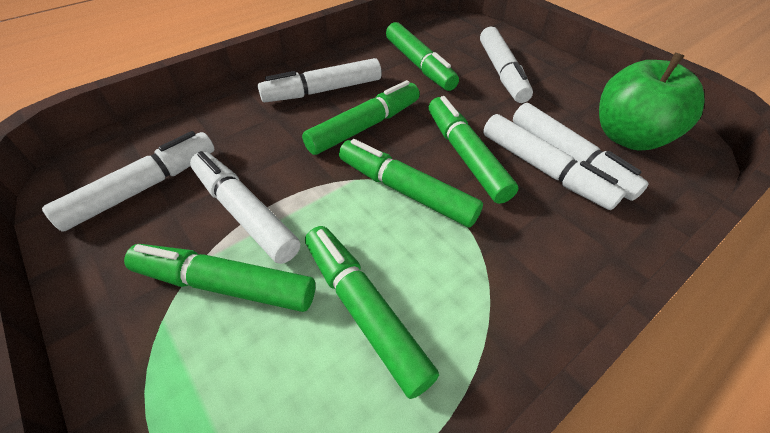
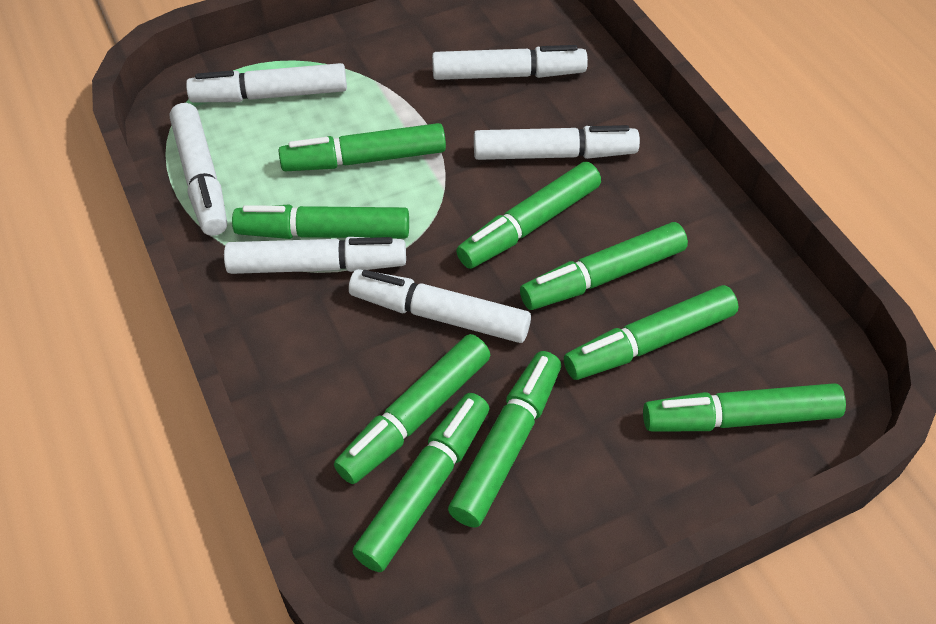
green apple: [599,52,705,151] = 1 -> none = 0
green marker: [124,244,315,312] [302,80,420,155] [305,226,439,399] [339,139,483,227] [386,22,459,91] [429,96,518,204] = 6 -> [232,204,409,239] [278,123,446,171] [334,334,491,484] [353,393,489,572] [448,351,561,528] [456,162,601,269] [520,222,688,310] [564,285,739,380] [643,383,846,432] = 9

